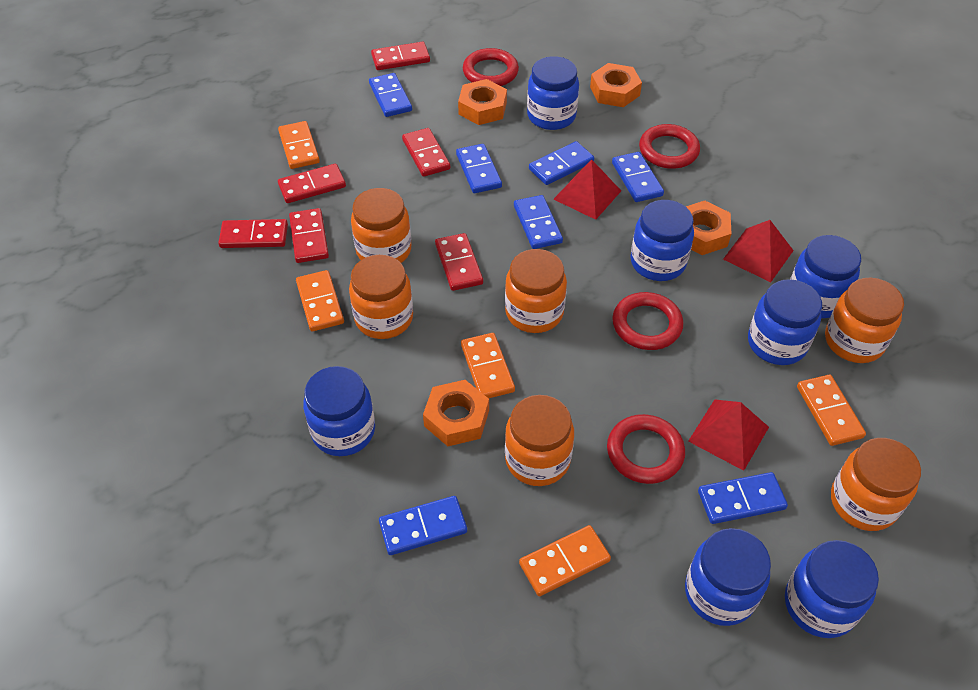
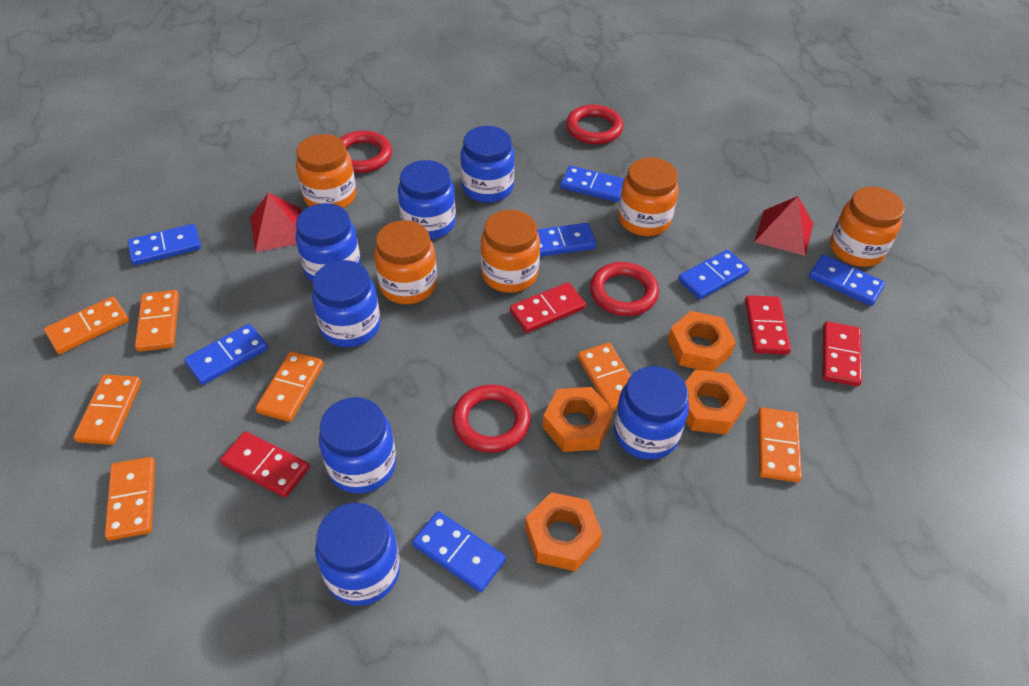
orange domino: [278,121,320,169] [296,270,344,331] [461,333,515,398] [519,525,611,596] [797,375,866,446] = 5 -> [44,296,129,354] [74,375,141,445] [105,457,155,541] [135,290,179,352] [256,351,323,422] [578,343,631,411] [758,408,802,482] = 7
orange jar: [349,255,413,339] [351,188,411,263] [505,249,567,333] [505,395,574,486] [825,278,904,363] [831,438,921,531] = 6 -> [296,134,356,209] [374,220,437,304] [480,210,540,293] [618,157,678,236] [830,187,905,267] = 5
red domino: [218,219,288,248] [278,164,346,203] [289,208,329,263] [371,42,430,70] [402,128,450,177] [435,233,483,291] = 6 -> [220,431,310,498] [510,282,586,333] [745,295,791,355] [822,321,862,387] = 4
red pyramid: [554,159,621,220] [688,399,769,471] [723,220,794,282] = 3 -> [250,192,302,252] [754,196,813,256] = 2

